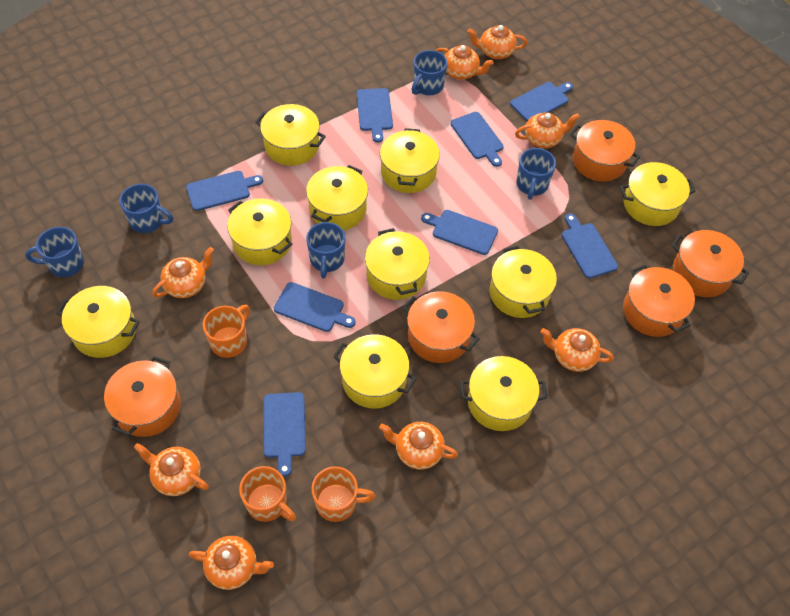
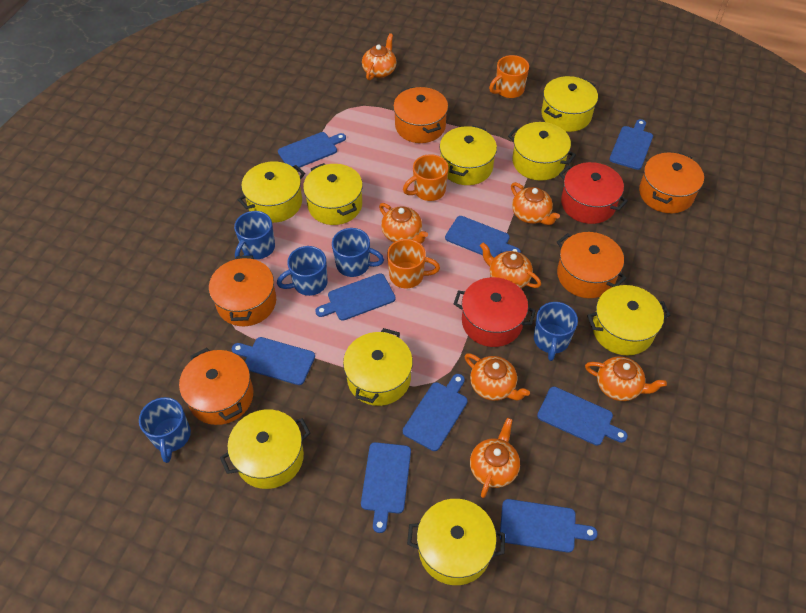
blue cutting board: [186,171,263,211] [263,392,306,477] [274,282,355,332] [357,88,393,143] [421,210,498,255] [451,112,504,167] [510,82,573,121] [561,213,618,279] = 8 -> [232,337,315,385] [278,132,346,169] [315,274,396,321] [361,442,411,533] [403,374,468,451] [445,216,521,258] [500,499,598,553] [537,387,628,446] [609,119,653,170] = 9
orange teapot: [134,443,209,496] [152,247,214,298] [188,536,274,590] [379,422,458,470] [435,45,493,80] [467,25,527,59] [515,112,580,148] [541,328,614,372] = 8 -> [362,33,397,80] [379,203,428,244] [465,353,530,401] [470,418,520,498] [480,242,541,288] [511,182,560,225] [585,357,667,401] = 7
red pot: none = 0 -> [454,277,536,347] [559,162,628,224] = 2
yellow pot: [56,286,140,358] [227,198,292,265] [255,104,326,166] [306,165,368,230] [333,334,416,409] [365,228,430,300] [380,128,440,193] [460,356,547,431] [490,246,557,318] [620,162,696,226] = 10 -> [220,409,310,489] [238,161,305,223] [303,163,363,225] [343,328,413,406] [407,499,505,585] [440,125,497,185] [508,122,576,181] [542,76,598,132] [587,285,670,355] = 9

